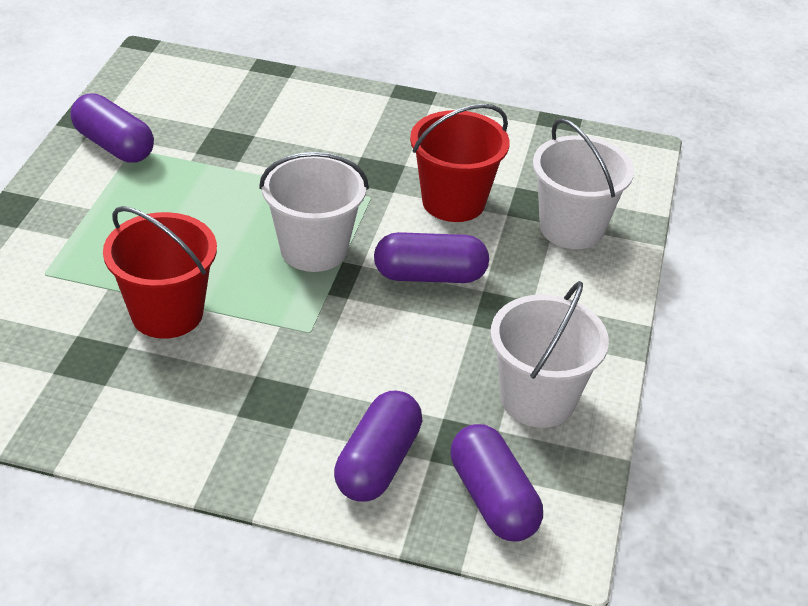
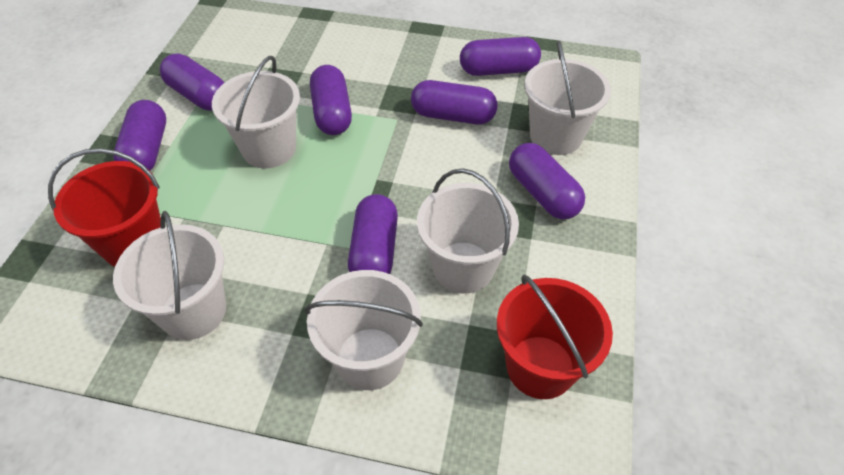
purple capsule: [70,93,154,163] [334,391,422,501] [374,232,489,283] [450,424,543,541] = 4 -> [113,100,166,171] [160,53,225,111] [310,65,352,135] [348,194,398,274] [411,80,498,124] [460,37,541,76] [509,143,585,219] = 7
white bucket: [259,152,369,272] [491,281,609,428] [533,118,634,249] = 3 -> [113,211,226,340] [212,56,300,168] [305,270,423,390] [417,168,519,294] [525,41,611,155] = 5

